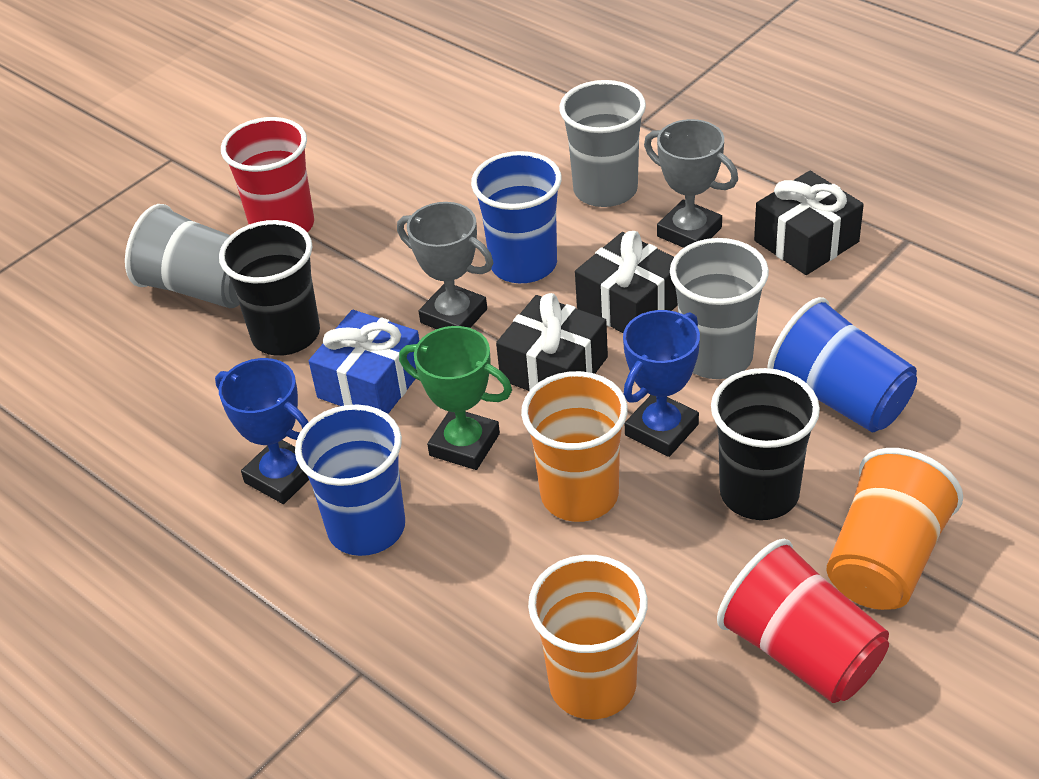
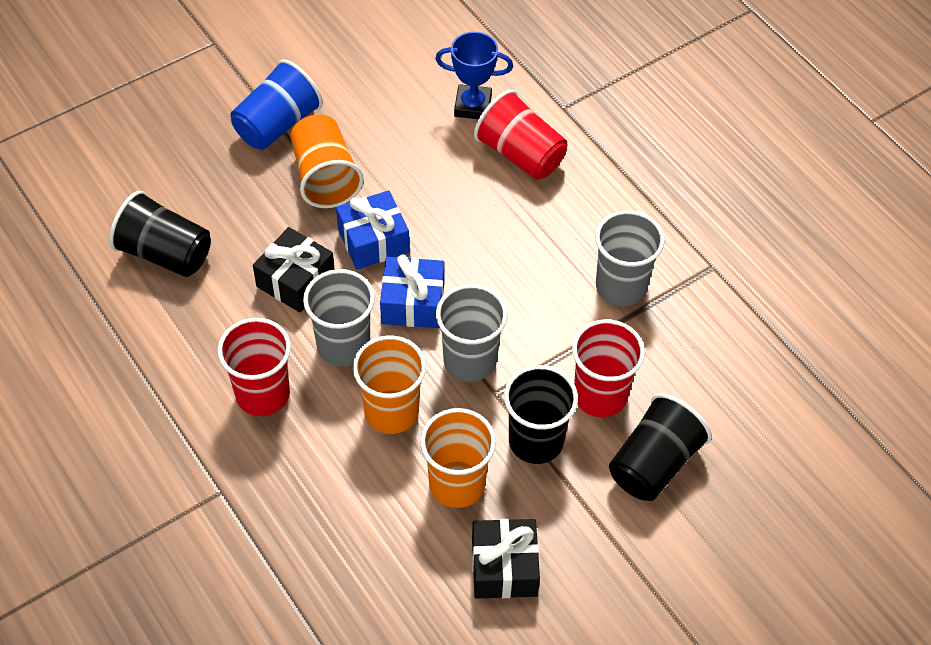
black cup: [219,220,320,356] [711,368,820,520] = 2 -> [109,191,211,277] [504,365,578,464] [609,393,712,501] = 3
black gift: [496,293,608,391] [575,231,678,333] [754,171,864,275] = 3 -> [253,227,335,313] [472,519,540,599] = 2
blue cup: [295,404,405,556] [471,151,562,283] [767,297,917,432] = 3 -> [230,59,323,150] = 1
blue gift: [309,310,420,414] = 1 -> [336,190,410,269] [380,255,445,328] = 2
blue trophy: [215,358,309,504] [623,310,700,457] = 2 -> [435,32,513,119] = 1
green trophy: [399,326,512,470] = 1 -> none = 0
grey trophy: [397,202,493,329] [644,119,738,248] = 2 -> none = 0
red cup: [221,117,314,232] [717,539,889,703] = 2 -> [218,318,291,416] [474,90,567,180] [572,319,645,417] = 3

